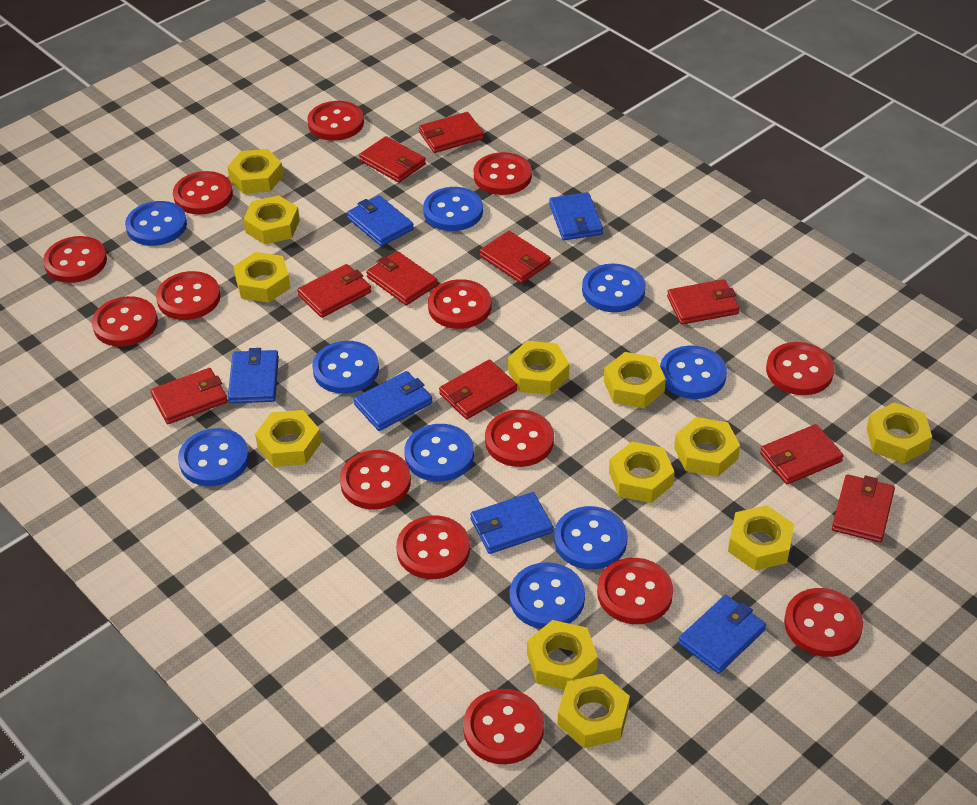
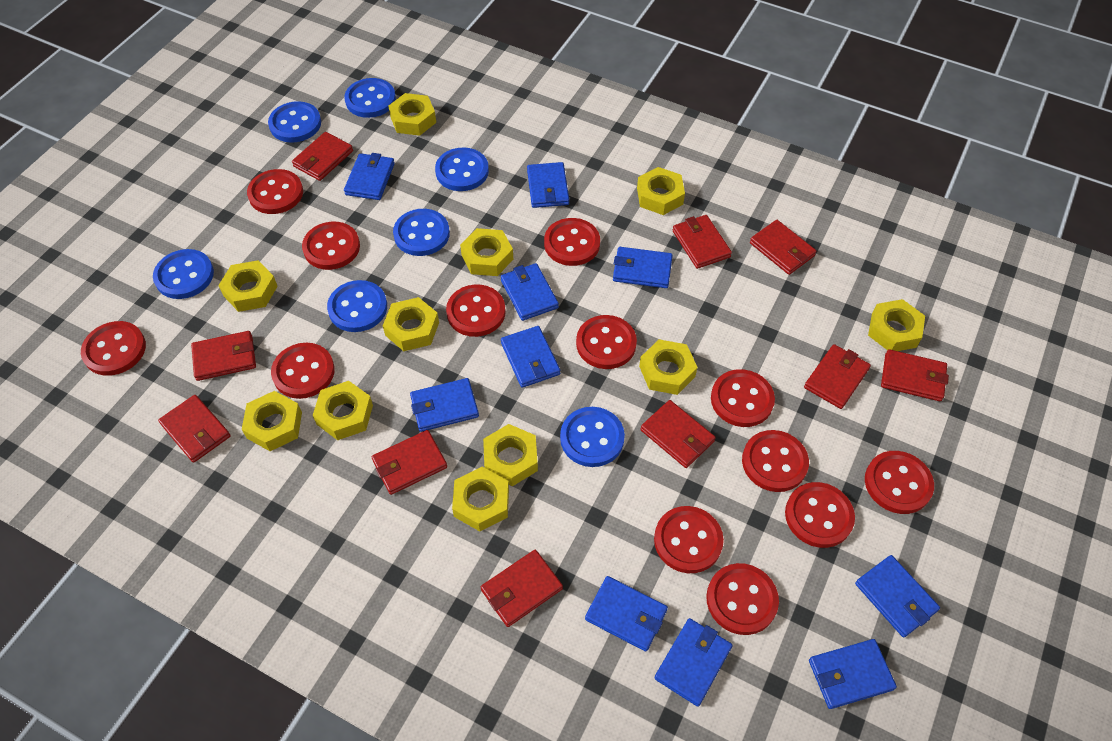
blue button: [125,201,187,246] [178,428,249,486] [312,341,379,394] [404,424,474,482] [423,187,483,231] [509,562,585,629] [554,506,628,570] [582,263,646,312] [660,345,727,399] = 9 -> [153,249,214,299] [268,101,321,143] [327,280,387,332] [344,78,396,118] [393,209,450,256] [435,147,489,191] [560,407,625,467] = 7
blue wallet: [228,348,279,403] [347,195,414,246] [354,371,433,431] [470,492,553,554] [549,192,603,240] [678,595,766,674] = 6 -> [344,153,395,200] [410,378,479,432] [501,263,559,321] [501,326,560,388] [527,162,569,208] [585,576,668,652] [613,247,673,288] [654,618,733,707] [809,639,897,709] [855,555,940,638] = 10
red button: [43,236,107,283] [92,296,158,347] [156,271,221,320] [173,171,233,215] [307,101,364,141] [340,450,411,509] [396,516,470,579] [428,279,491,329] [463,689,544,764] [474,152,532,195] [485,410,554,467] [597,558,673,624] [766,342,834,395] [784,588,863,657] = 14 -> [81,321,146,376] [247,169,303,214] [271,343,335,399] [302,222,360,270] [446,284,506,337] [544,218,600,266] [576,315,637,369] [654,506,724,573] [706,563,779,635] [711,369,775,427] [742,430,809,492] [785,482,855,548] [865,451,934,514] = 13
yellow nut: [227,149,284,194] [233,252,291,303] [243,195,300,244] [255,410,321,467] [508,341,569,395] [527,620,598,690] [558,674,630,748] [604,352,666,408] [609,442,674,503] [674,417,740,477] [728,505,794,570] [866,402,932,463] = 12 -> [218,260,278,312] [242,391,302,451] [313,381,373,440] [383,297,439,351] [388,93,436,136] [452,467,509,531] [460,228,513,276] [483,424,538,486] [637,167,685,215] [639,339,698,395] [868,299,925,351] = 11

